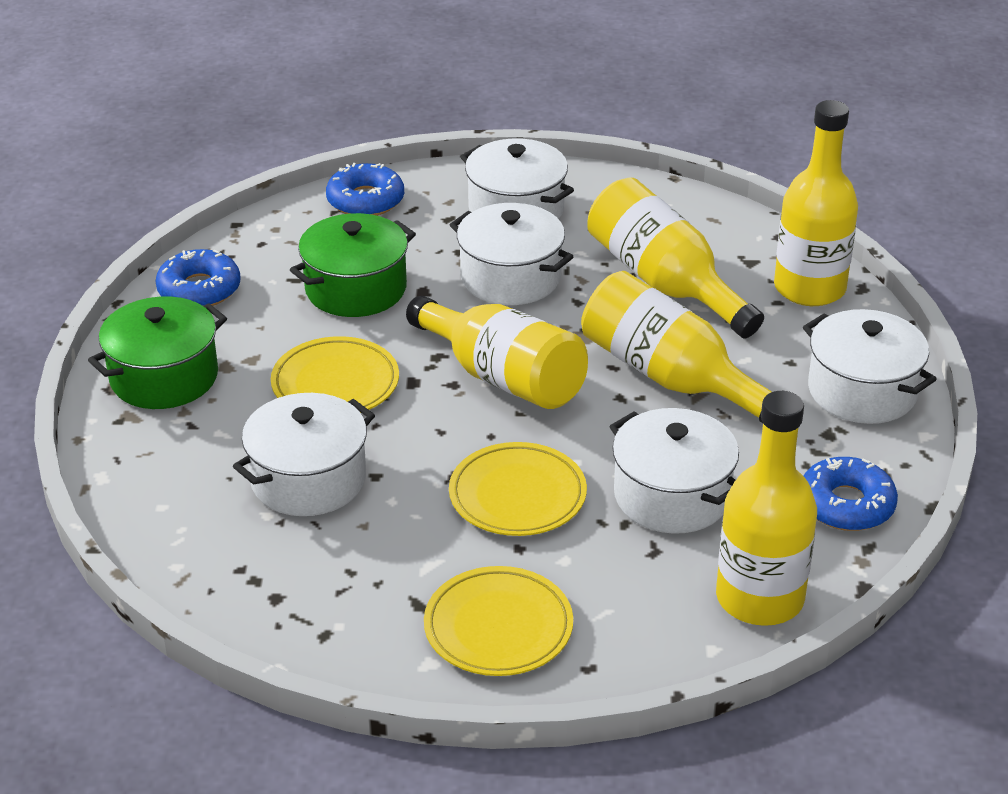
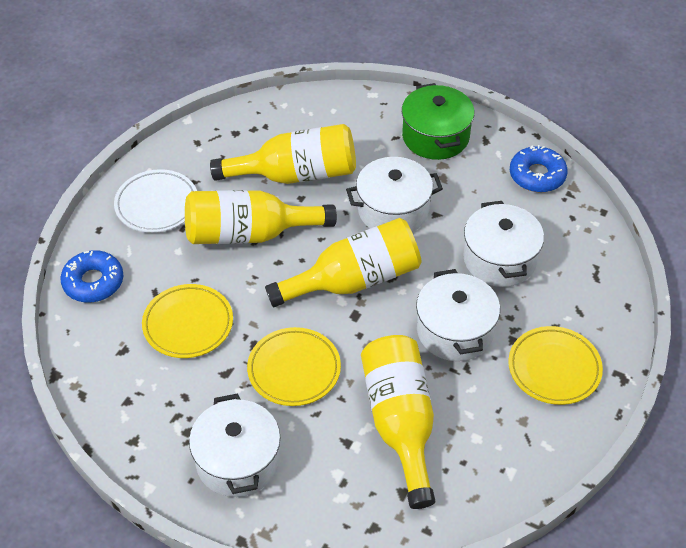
blue donut: [155,249,241,306] [326,163,404,216] [804,457,898,531] = 3 -> [60,250,123,303] [510,145,568,192] = 2
green pot: [88,296,227,409] [290,213,416,317] = 2 -> [402,83,475,160] = 1
white plate: none = 0 -> [114,169,197,233] = 1
white pot: [233,393,375,516] [450,203,574,305] [461,138,574,219] [609,408,739,534] [803,309,937,424] = 5 -> [189,394,280,497] [346,157,443,232] [416,269,500,361] [463,201,544,287] = 4
yellow bottle: [406,296,588,409] [581,271,772,423] [587,178,764,338] [716,391,817,626] [774,100,858,306] = 5 -> [185,190,337,244] [210,124,356,184] [265,218,422,307] [361,335,435,509] = 4

